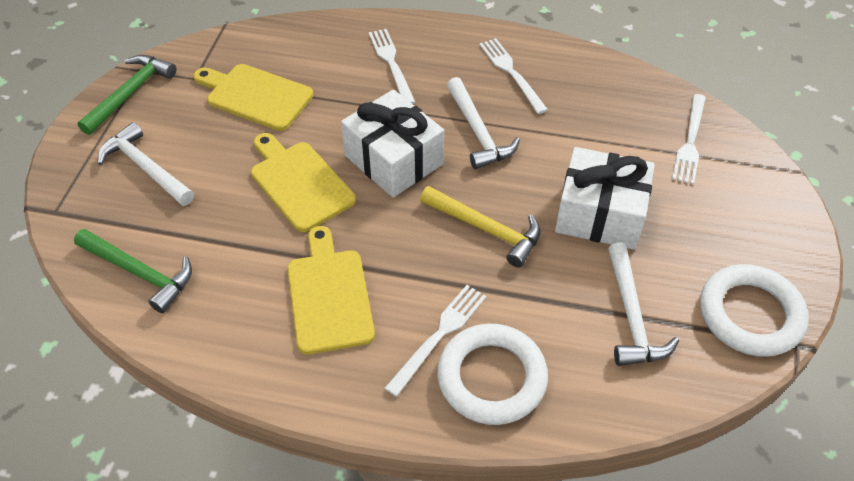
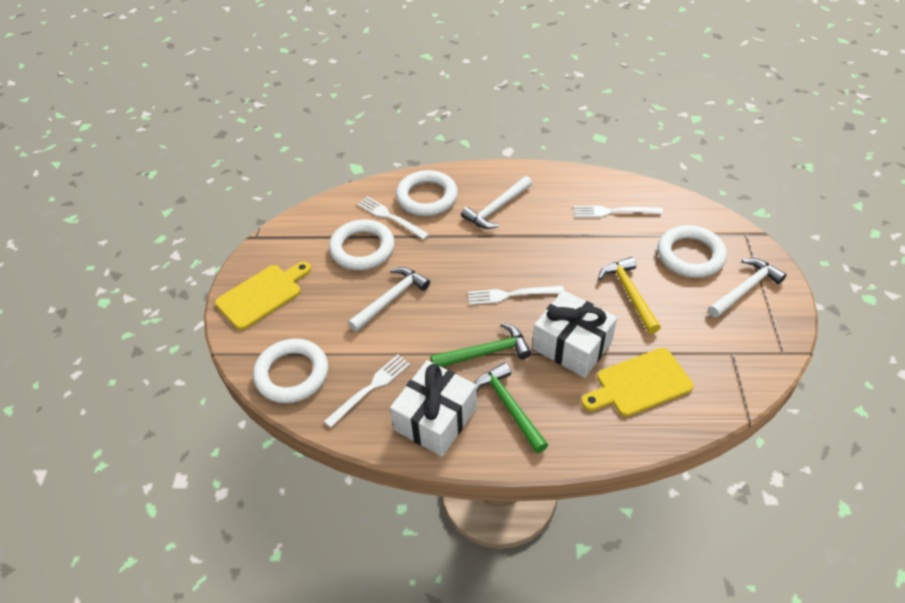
white ring: [437,324,548,425] [700,264,809,357] = 2 -> [253,339,328,403] [329,220,395,270] [396,170,458,216] [658,225,727,278] = 4
yellow cutting board: [193,64,313,131] [251,133,356,232] [287,226,375,354] = 3 -> [215,262,311,330] [581,348,694,417] = 2

